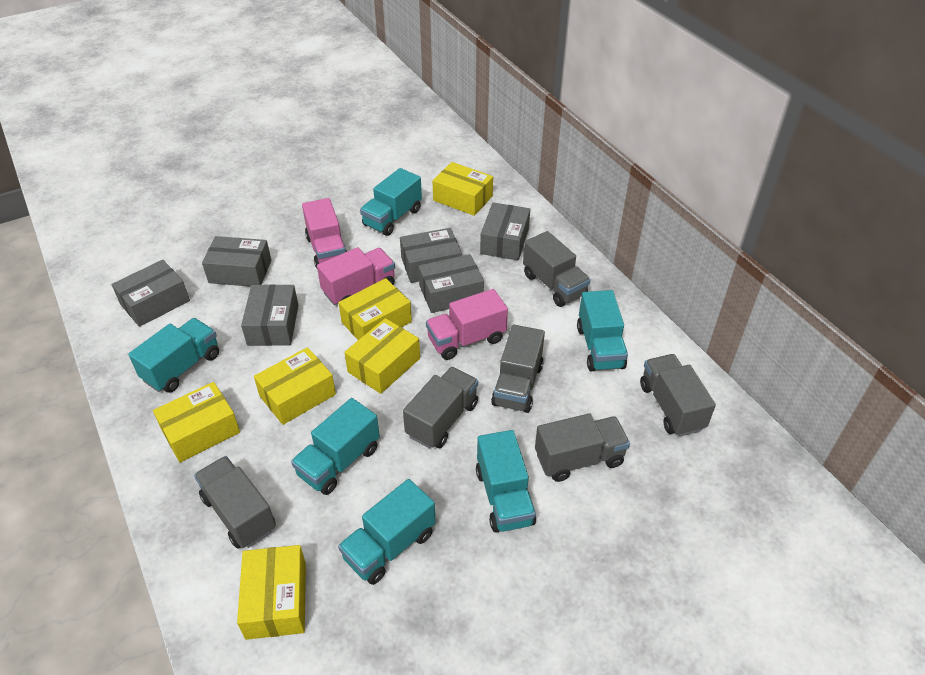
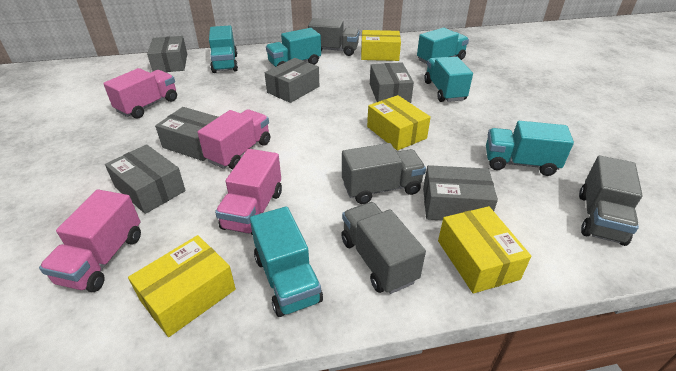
grey truck: [194,456,276,549] [403,367,478,448] [491,325,545,413] [523,231,591,307] [535,413,630,482] [640,354,716,436] = 6 -> [308,18,360,56] [341,202,426,294] [342,143,426,204] [579,156,643,246] = 4
pink truck: [302,198,347,268] [317,247,395,305] [426,289,508,360] = 3 -> [39,189,141,292] [103,68,177,119] [197,109,270,169] [215,149,282,235] = 4
yellow box: [153,382,240,463] [237,545,306,640] [254,347,336,425] [338,278,412,340] [344,318,420,394] [432,162,493,216] = 6 -> [128,235,236,337] [361,30,401,61] [367,95,431,151] [438,206,531,293] = 4

